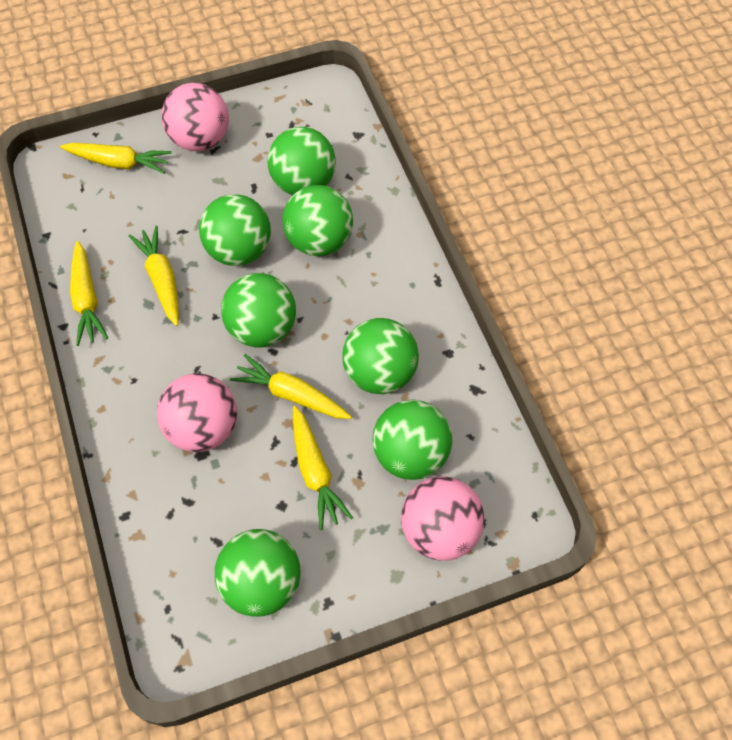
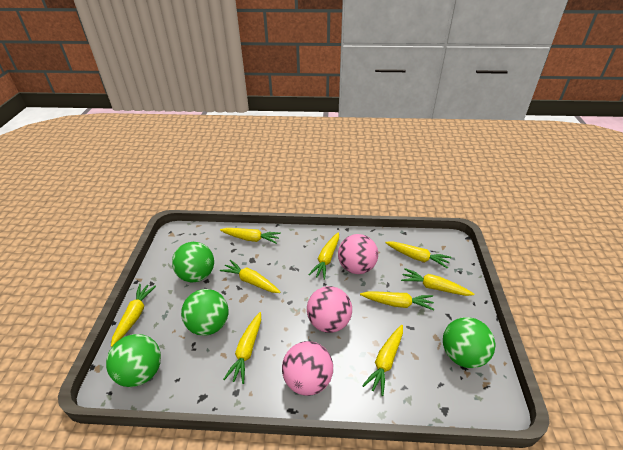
green ball: [199,194,271,266] [215,529,301,617] [221,273,296,347] [267,127,336,195] [282,185,353,256] [342,318,419,394] [372,400,452,480] = 7 -> [106,334,161,387] [172,242,214,282] [181,289,228,336] [443,317,495,368] = 4
yellow carrot: [60,143,172,174] [70,241,108,346] [129,226,179,326] [230,354,352,419] [293,406,353,530] = 5 -> [111,284,156,347] [220,228,281,244] [220,260,280,293] [223,312,261,384] [309,232,339,280] [360,291,434,311] [362,325,403,396] [385,241,451,269] [401,268,474,296] = 9

